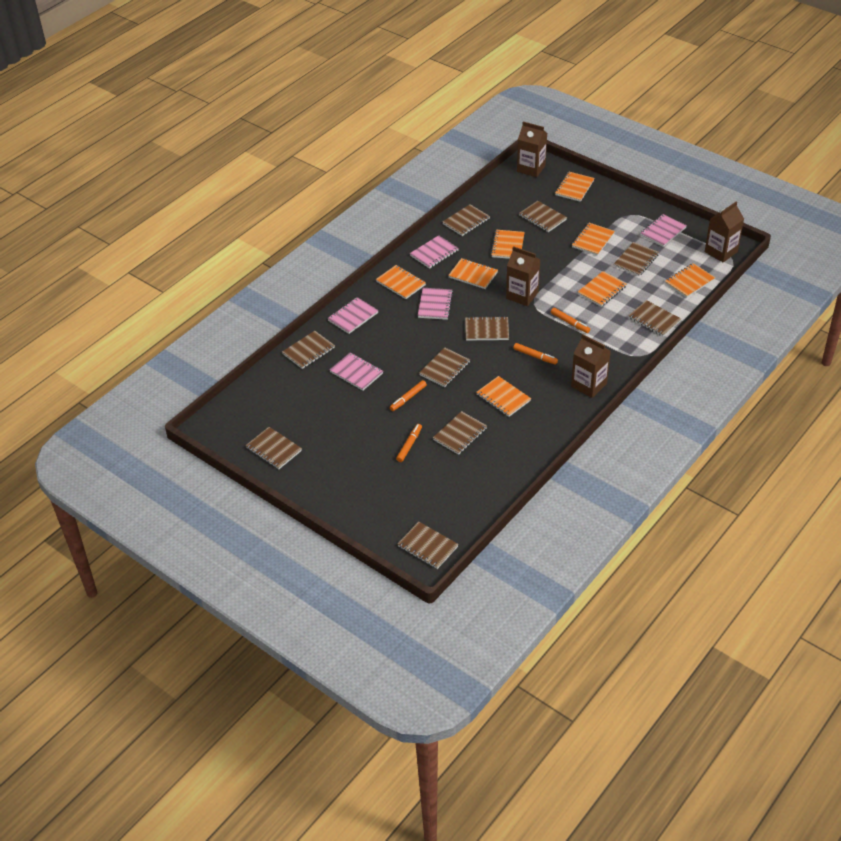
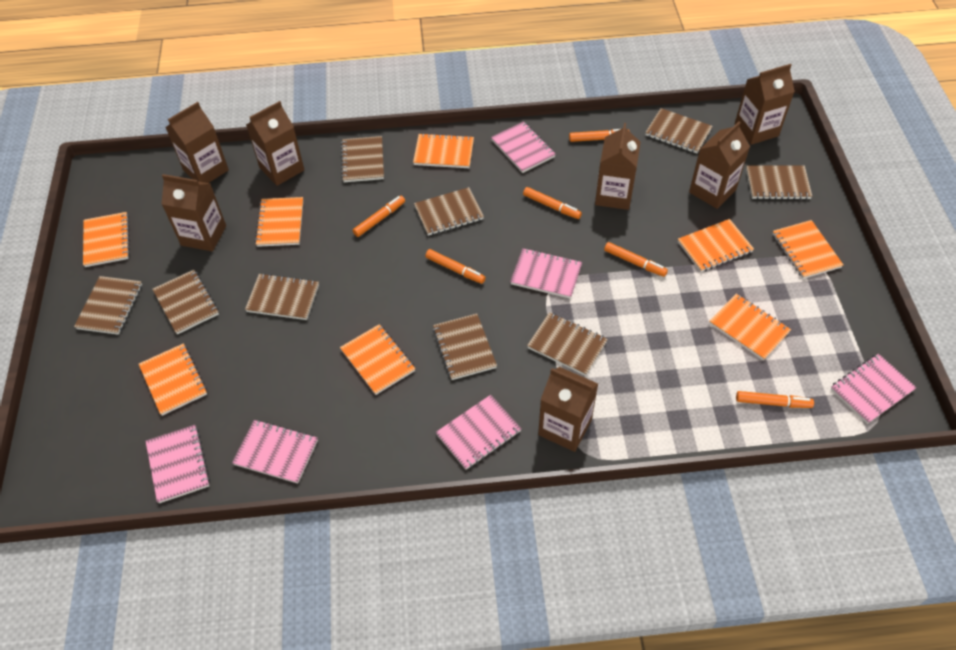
brown carton: [506,246,540,306] [517,122,547,177] [571,334,611,398] [705,201,744,262] = 4 -> [161,174,226,252] [165,102,229,183] [246,101,304,186] [538,367,598,452] [595,123,641,210] [689,121,750,209] [735,64,795,145] = 7
brown notebook: [246,427,302,469] [282,331,335,369] [398,522,459,569] [419,347,470,387] [433,411,487,455] [442,204,490,236] [465,316,509,340] [519,201,567,232] [614,242,659,276] [628,300,681,336] = 10 -> [74,276,142,335] [152,270,219,334] [245,273,319,320] [341,136,384,182] [414,187,484,236] [433,314,497,380] [527,312,608,376] [645,108,713,153] [746,166,812,200] = 9
orange marker: [390,380,427,411] [396,424,422,462] [513,343,558,365] [551,308,590,333] = 4 -> [353,196,405,237] [425,249,486,284] [523,187,582,219] [569,129,629,142] [604,242,668,277] [736,391,814,408] = 6
pink notebook: [327,297,379,334] [329,353,383,391] [410,235,459,269] [418,288,453,320] [640,214,687,247] = 5 -> [146,425,210,503] [232,420,318,484] [436,395,522,470] [491,121,556,173] [510,248,582,299] [830,354,917,424] = 6

